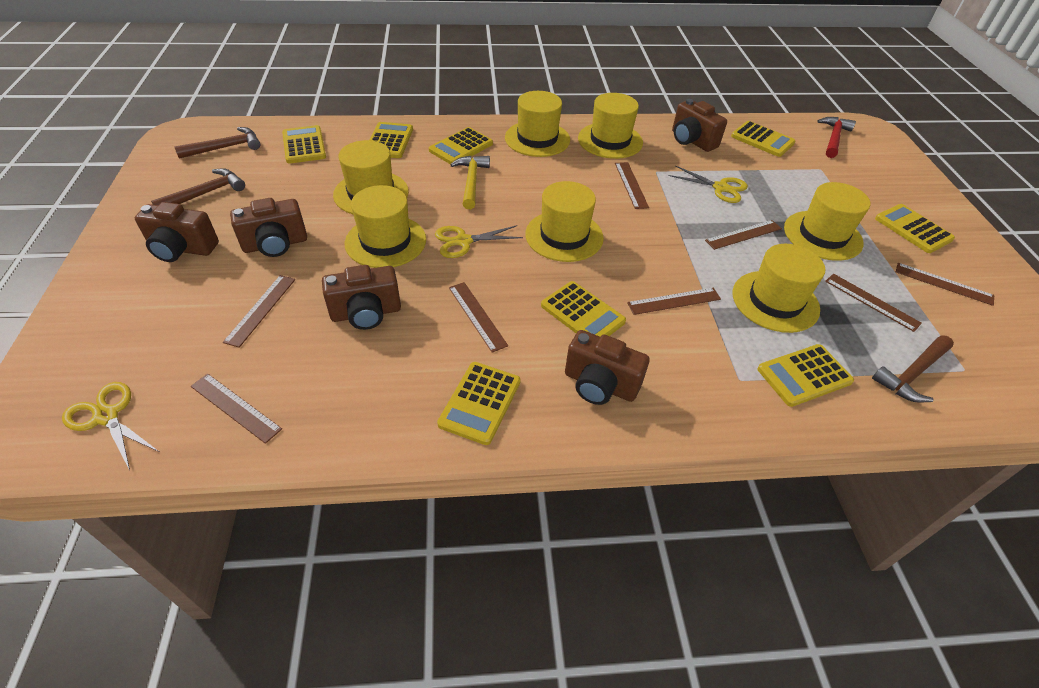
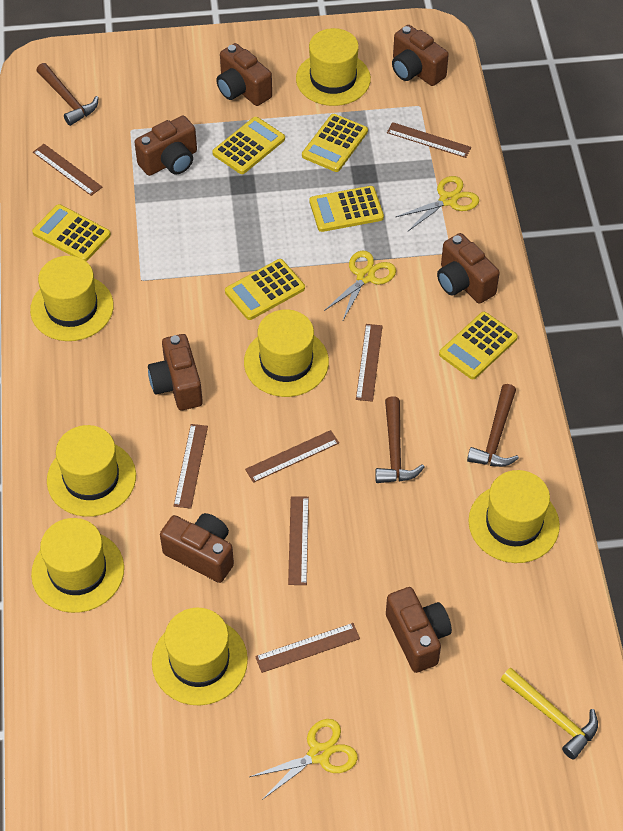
brown camera: [135,202,219,262] [230,198,307,257] [322,265,401,330] [565,330,650,405] [672,99,727,152] = 5 -> [134,116,197,176] [148,334,203,410] [160,513,234,583] [216,43,272,106] [386,587,452,673] [392,25,449,86] [437,233,500,304] = 7
brown ruler: [191,374,282,444] [223,275,295,348] [449,282,508,353] [615,162,649,209] [627,288,721,315] [705,220,782,250] [825,274,922,332] [896,263,994,306] = 8 -> [33,144,102,196] [174,424,208,509] [245,430,339,483] [255,623,360,673] [288,496,309,585] [356,324,382,402] [387,122,471,158] = 7
red hammer: [817,117,856,158] = 1 -> none = 0
yellow calculator: [282,125,326,164] [369,122,413,158] [429,127,493,164] [437,362,521,445] [541,281,626,337] [731,121,795,157] [757,344,854,407] [875,204,955,253] = 8 -> [32,204,111,261] [212,117,285,174] [225,259,305,320] [302,114,368,172] [309,186,384,232] [439,312,518,379] = 6

